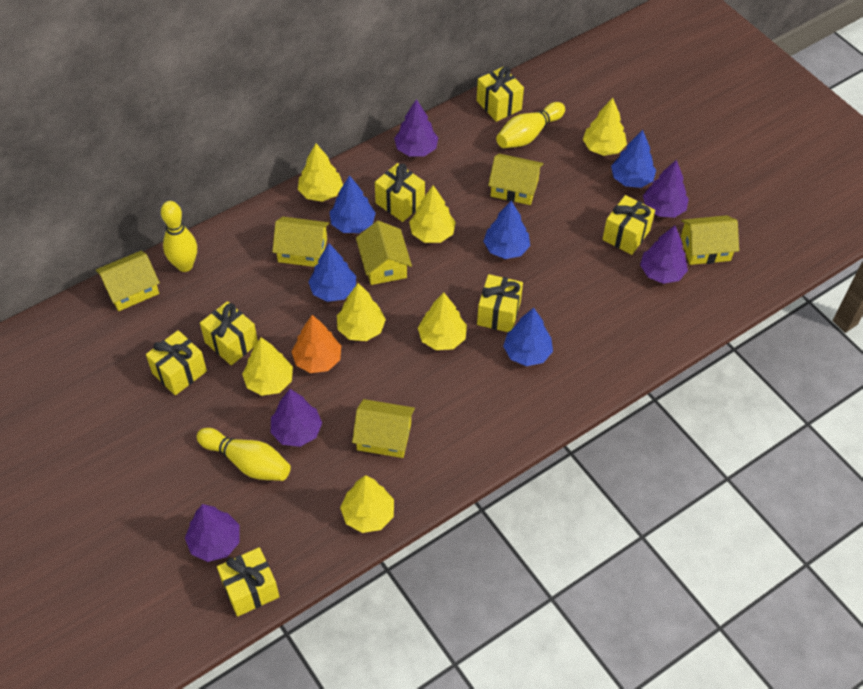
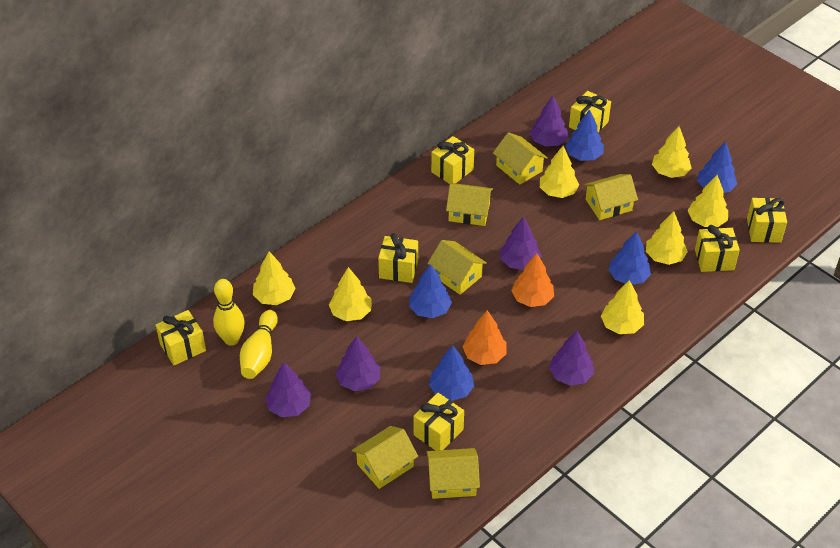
orange tree: [291,315,341,373] = 1 -> [462,310,506,365] [511,253,554,307] = 2
yellow bowling pin: [161,201,197,272] [197,428,291,481] [496,102,565,148] = 3 -> [213,279,245,346] [240,310,278,379] = 2

